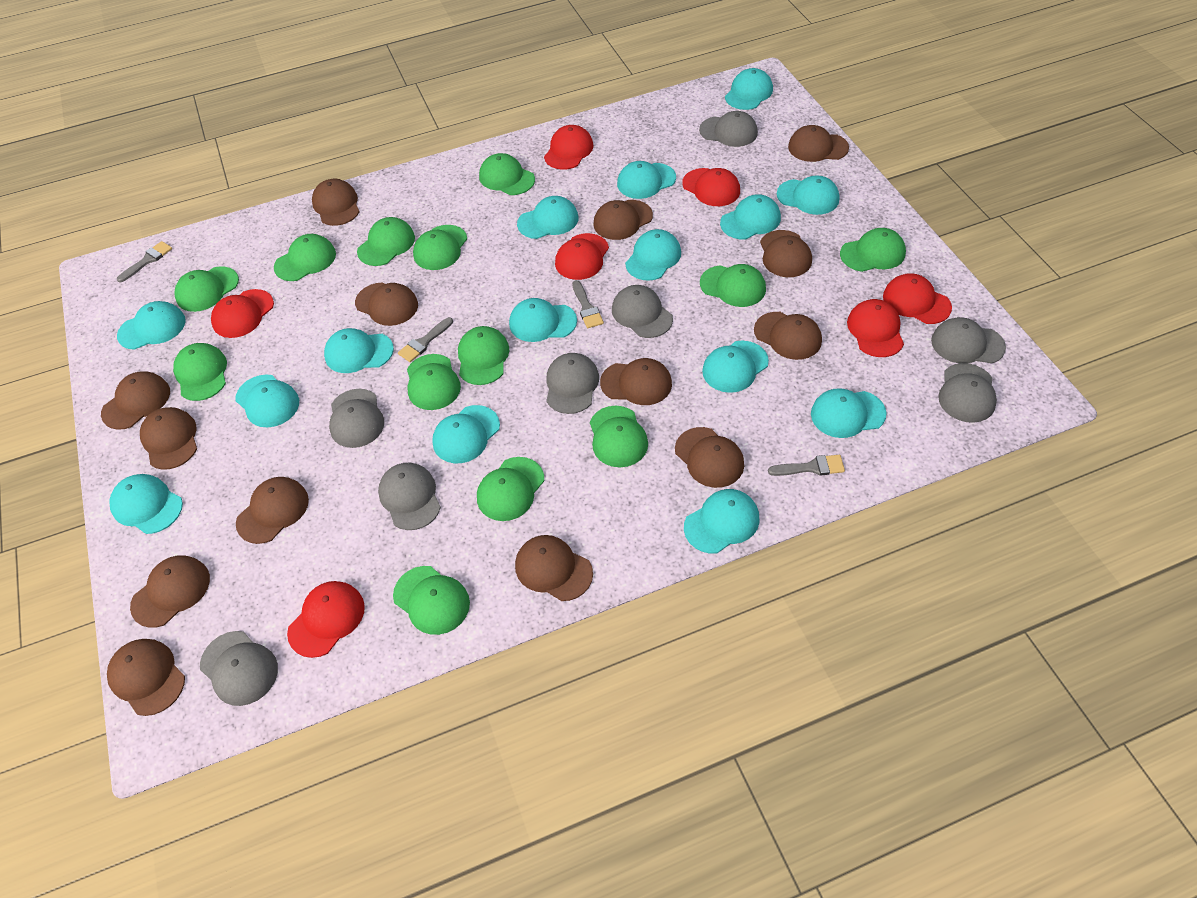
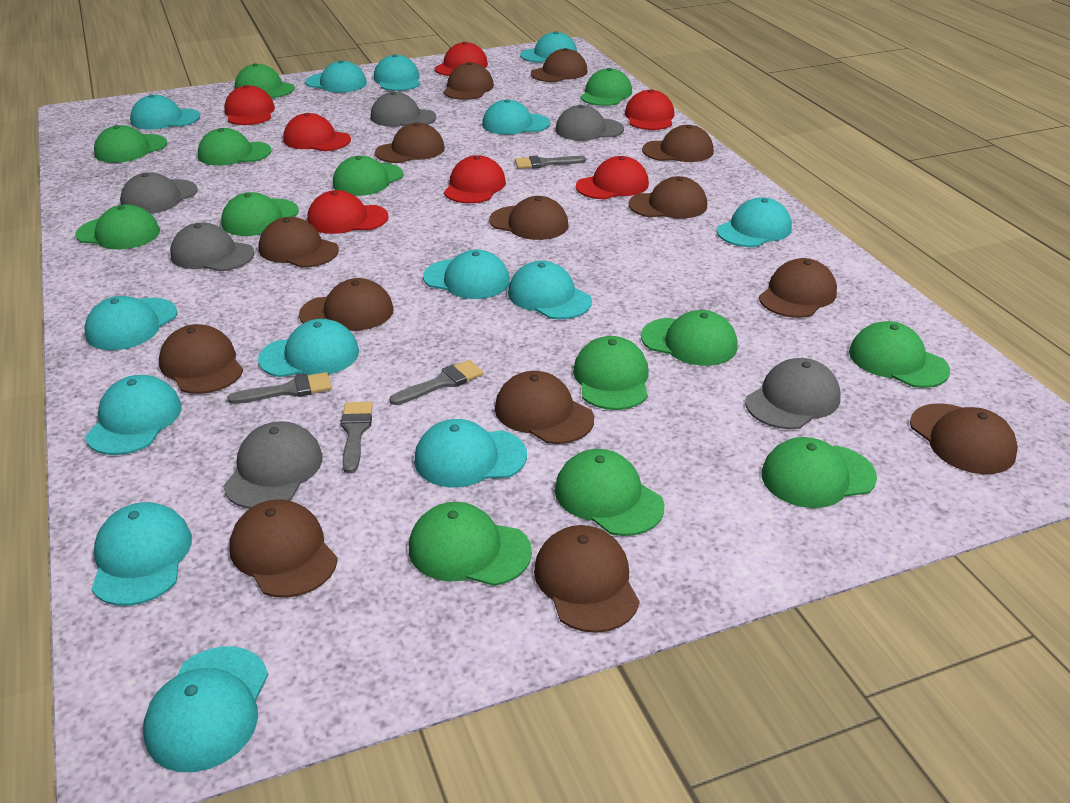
grey cap: [200,631,278,706] [329,389,384,448] [378,463,441,530] [546,353,599,414] [612,285,673,338] [699,111,758,147] [931,317,1006,363] [938,363,997,423] = 8 -> [120,172,198,214] [170,222,255,272] [223,421,323,509] [371,92,436,127] [555,105,624,141] [745,358,841,429] = 6
turquoise cap: [110,474,183,534] [117,301,186,350] [235,375,299,427] [324,328,394,373] [432,405,500,463] [509,298,577,342] [517,196,578,239] [617,161,676,199] [625,229,681,281] [684,489,759,554] [702,341,769,393] [720,194,781,240] [725,68,773,110] [777,175,839,215] [811,388,887,438] = 15 -> [84,296,177,350] [85,375,182,455] [91,502,192,606] [130,95,200,130] [143,646,269,772] [258,319,359,377] [305,60,367,93] [374,54,420,91] [414,419,527,487] [423,250,510,299] [482,99,550,135] [508,261,592,320] [520,31,577,63] [716,197,792,247] = 14

